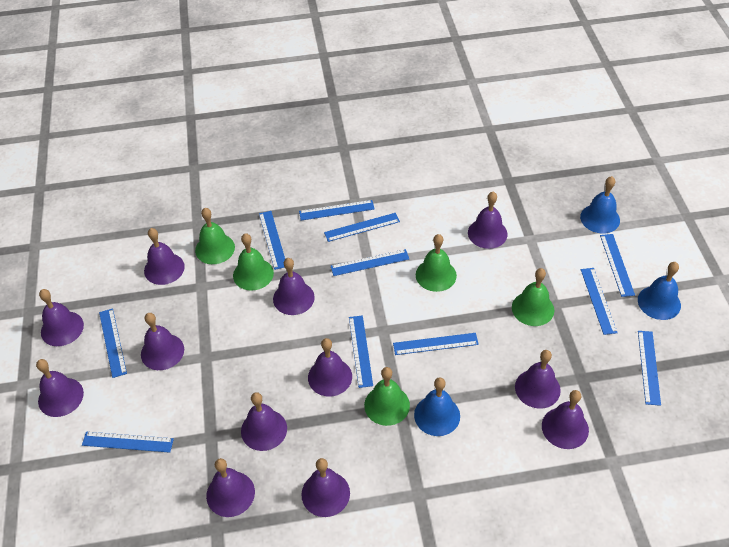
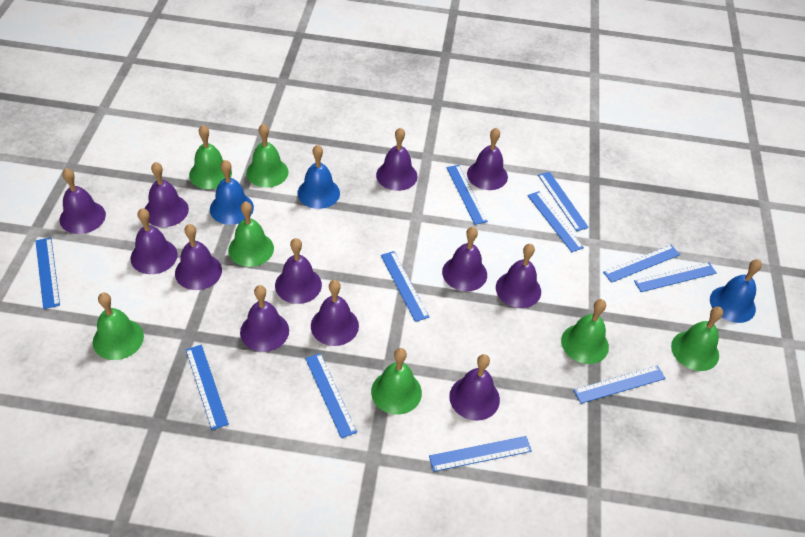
green bell: [195,208,235,264] [233,233,274,291] [364,367,410,426] [416,234,457,292] [512,268,554,326] = 5 -> [93,293,144,360] [189,125,232,189] [228,201,274,267] [246,124,289,188] [371,348,422,415] [561,299,609,364] [671,307,723,371] = 7

